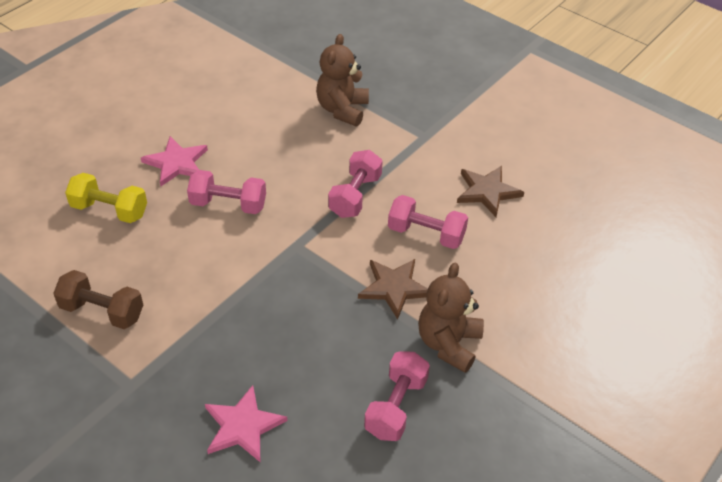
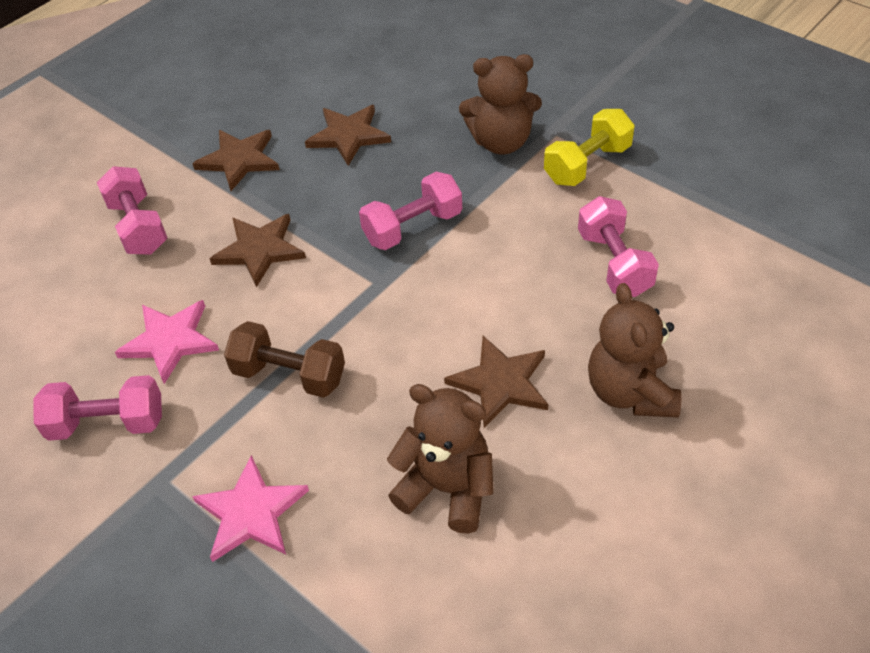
brown star: [358,259,428,319] [457,166,524,217] = 2 -> [192,130,280,191] [210,214,306,288] [305,105,391,166] [444,336,548,428] = 4
brown teddy bear: [316,34,369,126] [418,263,484,373] = 2 -> [387,384,494,534] [459,54,542,155] [588,283,681,418] = 3

